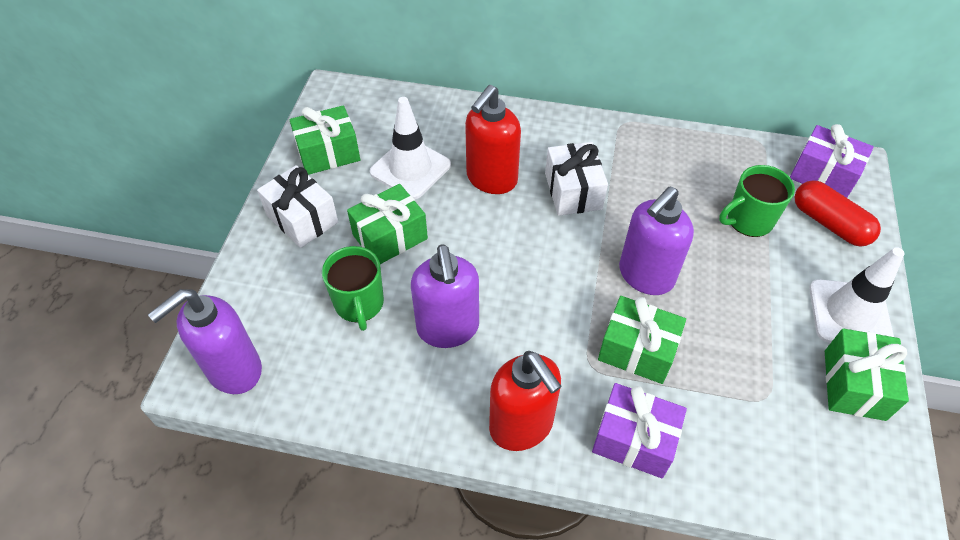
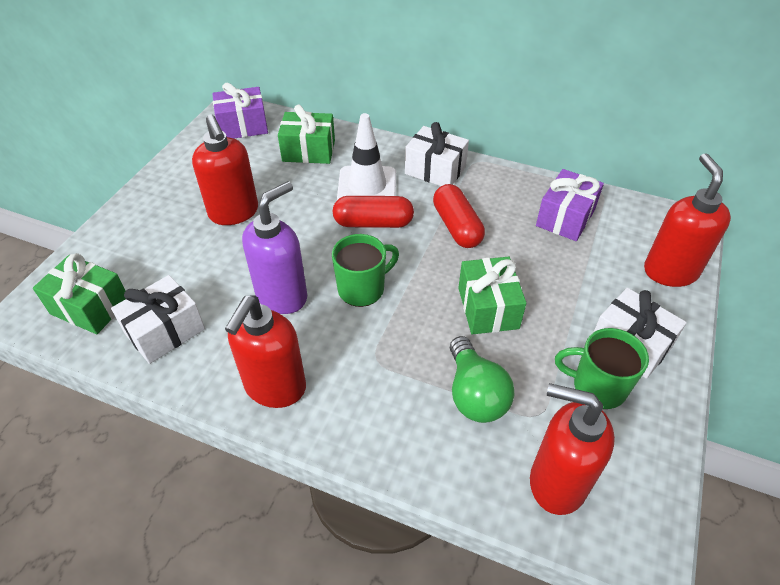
green gift: [290,105,360,175] [347,184,428,264] [598,296,686,384] [825,328,909,421] = 4 -> [33,253,125,334] [278,105,335,164] [458,257,527,335] = 3
green light bulb: none = 0 -> [450,336,514,423] = 1
purple soap dispenser: [148,289,262,394] [411,244,479,348] [619,186,694,295] = 3 -> [242,181,307,314] = 1
red capsule: [795,180,881,247] = 1 -> [333,196,414,228] [433,184,485,248] = 2
red soap dispenser: [465,85,521,194] [489,351,562,451] = 2 -> [192,115,258,225] [225,296,306,408] [530,383,615,515] [644,153,731,287] = 4
white gift: [257,165,338,248] [545,142,608,216] = 2 -> [111,275,205,364] [405,122,469,186] [594,288,687,379] = 3
white traffic cone: [370,97,451,199] [809,247,905,343] = 2 -> [337,113,396,200] = 1

